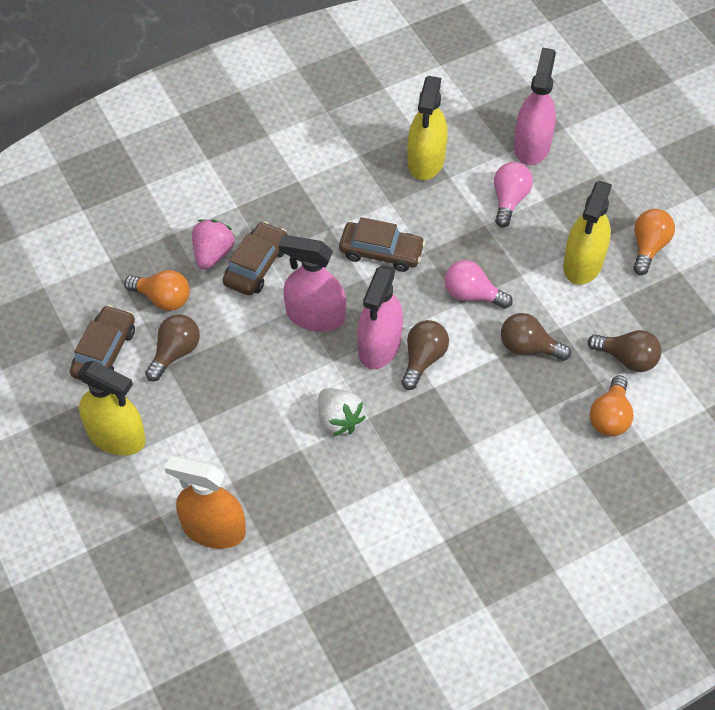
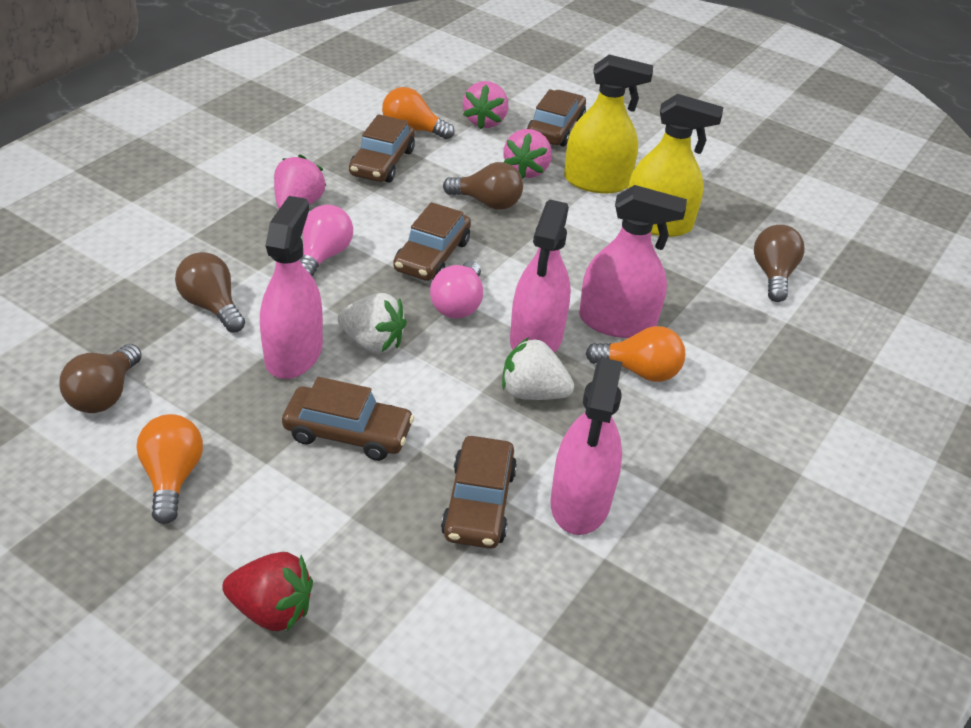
brown car: [70,305,135,381] [223,221,288,296] [339,217,425,272] = 3 -> [282,377,414,461] [349,114,415,182] [393,202,471,281] [441,436,517,549] [527,89,586,147] = 5
orange spray bottle: [165,455,246,549] = 1 -> none = 0
pink spray bottle: [279,235,346,332] [357,265,403,369] [514,47,556,165] = 3 -> [260,196,323,379] [510,200,570,353] [550,358,623,535] [579,185,687,338] = 4
pink strawberry: [192,219,235,270] = 1 -> [274,155,326,209] [463,81,508,129] [504,129,552,179] = 3
red strawberry: none = 0 -> [222,552,313,631] = 1
white strawberry: [318,388,366,436] = 1 -> [337,293,407,353] [502,337,574,400] = 2
yellow spray bottle: [78,361,146,456] [407,76,448,180] [563,181,612,285] = 3 -> [564,54,653,193] [628,94,723,237] = 2

